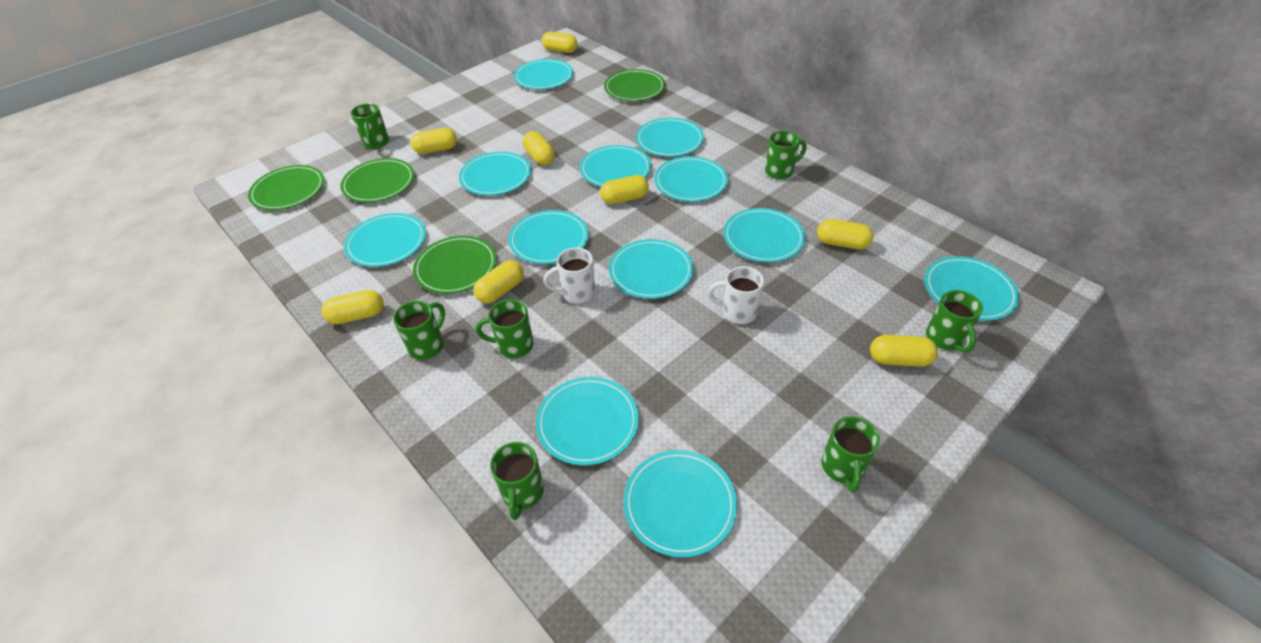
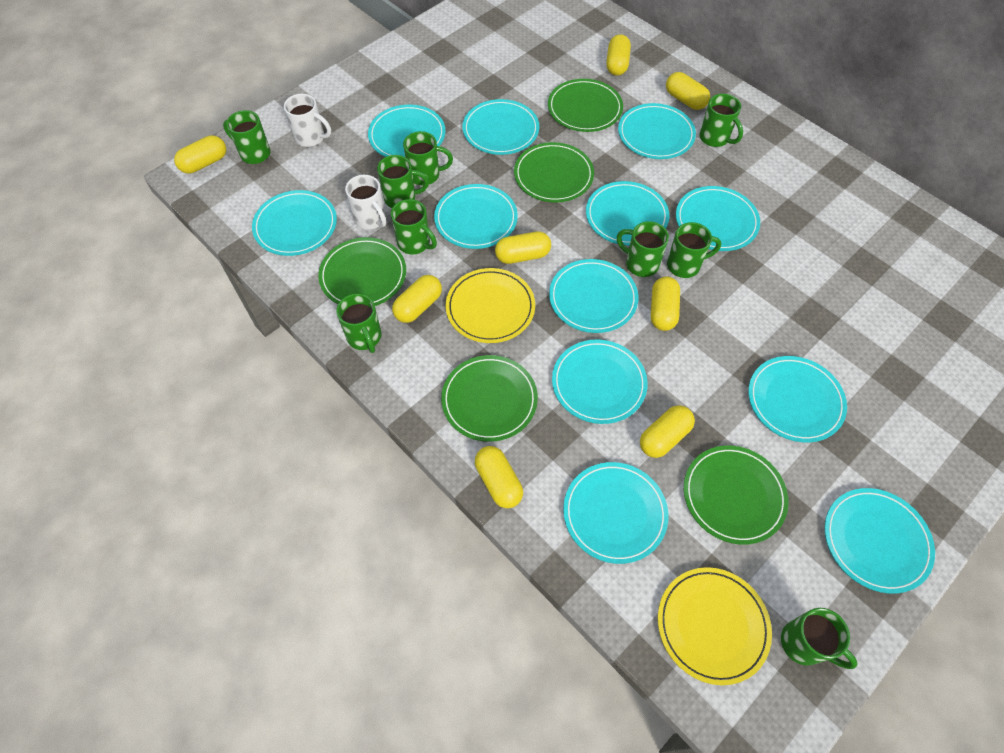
green mug: [351,103,389,149] [393,301,445,360] [476,299,534,358] [490,442,544,520] [765,131,806,180] [822,416,880,493] [926,290,983,353] = 7 -> [223,110,271,164] [336,293,381,353] [377,155,429,208] [391,199,437,255] [403,131,453,185] [617,221,669,277] [667,222,721,278] [700,94,743,147] [781,608,858,669] = 9
green plate: [248,165,324,210] [340,158,414,203] [413,236,497,294] [604,69,665,101] = 4 -> [318,237,406,306] [441,355,538,442] [514,142,594,202] [548,79,623,132] [684,446,789,545] = 5
yellow plate: none = 0 -> [446,268,535,343] [658,567,772,685] = 2

